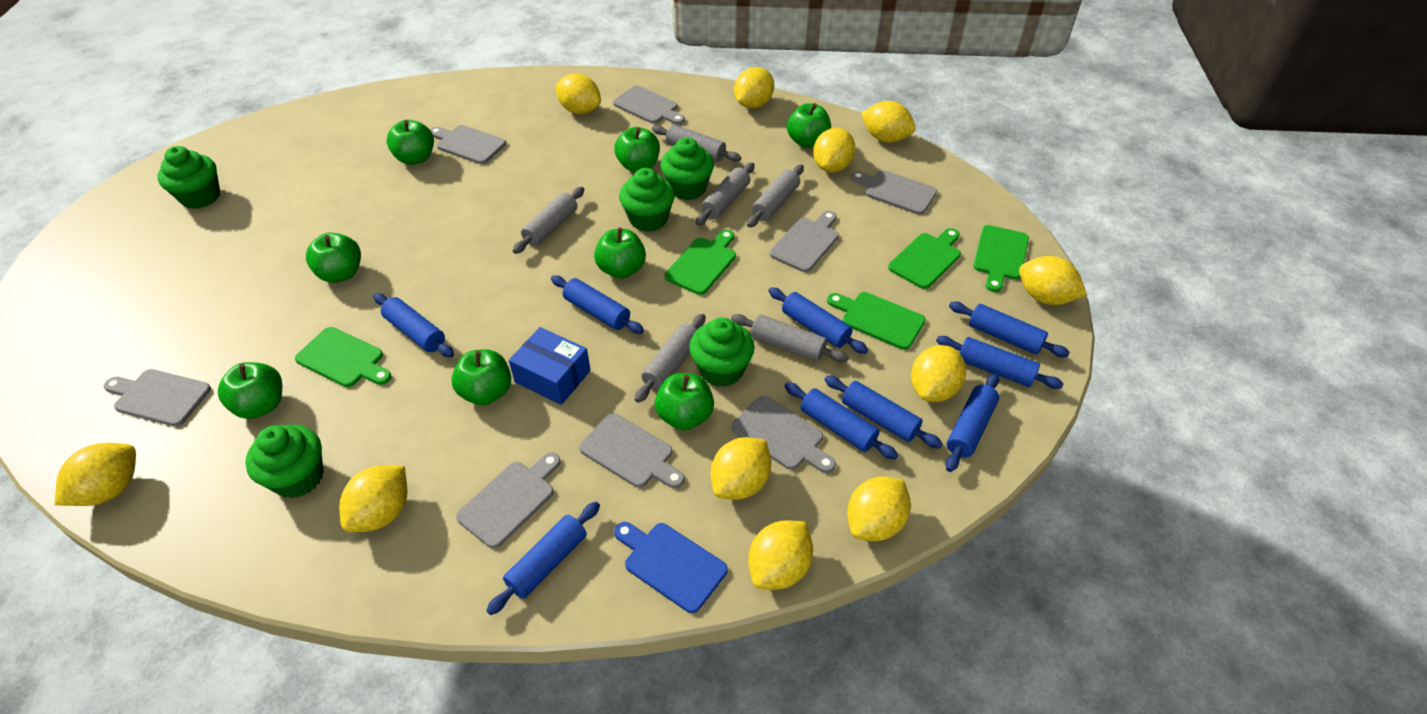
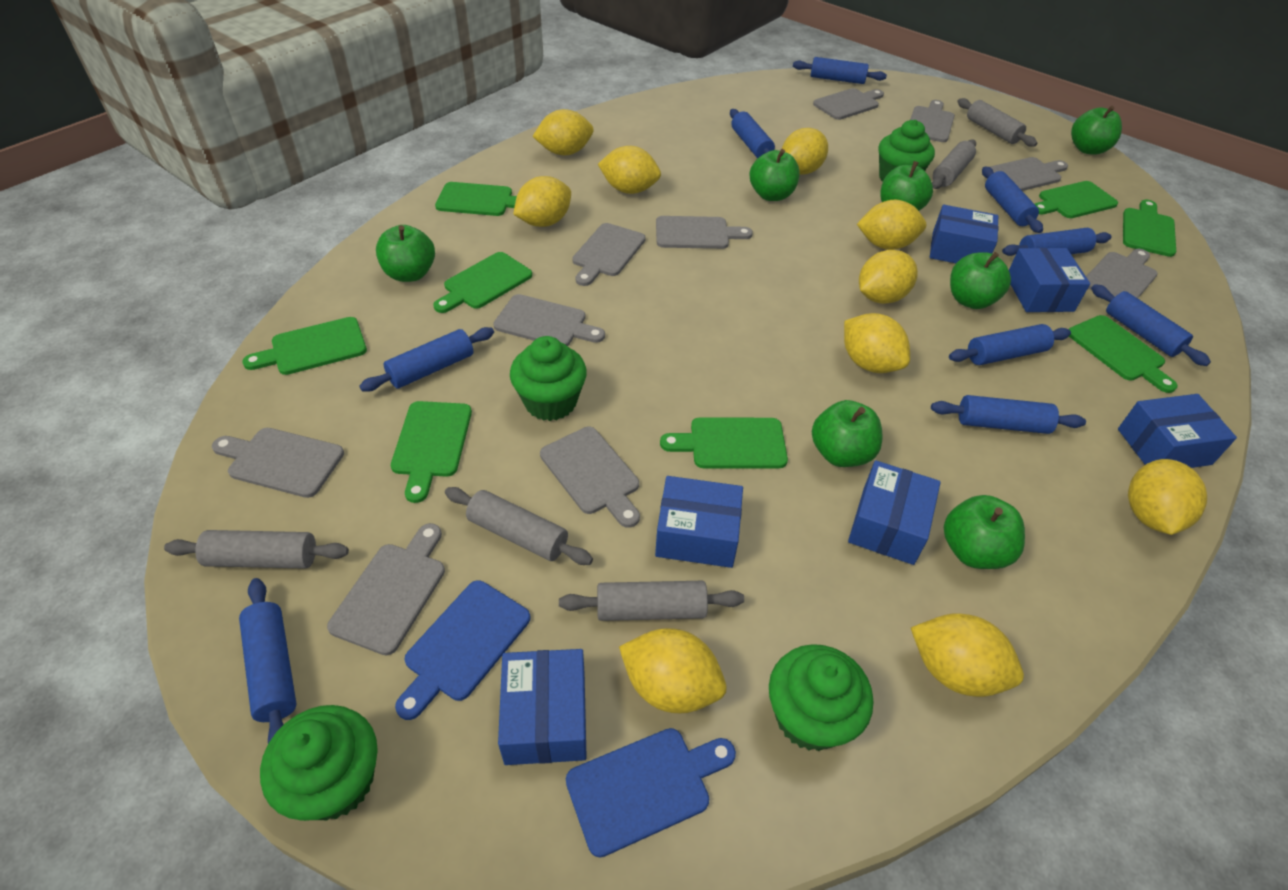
blue box: [509,327,591,405] = 1 -> [498,649,587,765] [655,476,743,568] [848,460,941,565] [930,205,998,263] [1009,248,1090,312] [1118,394,1237,468] = 6
blue cutting board: [614,522,728,613] = 1 -> [395,580,530,720] [566,728,736,857] = 2
green apple: [218,362,282,419] [306,233,361,283] [387,120,434,165] [451,349,511,405] [594,227,646,279] [614,127,660,172] [655,373,714,430] [787,103,831,148] = 8 -> [376,225,435,282] [749,149,800,201] [812,400,882,467] [880,161,933,211] [944,495,1025,569] [950,252,1011,309] [1071,106,1122,155] = 7
green cupcake: [157,146,220,209] [245,425,324,498] [619,168,675,232] [660,137,714,200] [689,317,754,387] = 5 -> [260,705,378,821] [510,336,587,421] [769,644,873,751] [879,120,935,181] = 4
green cutting board: [295,327,391,387] [665,230,736,295] [827,292,926,350] [888,228,961,289] [973,225,1029,292] = 5 -> [242,317,367,375] [391,401,472,503] [433,252,532,313] [435,182,517,216] [660,418,788,468] [1035,181,1118,218] [1069,315,1178,393] [1123,199,1176,257] = 8
grey cutting board: [104,369,211,427] [430,125,506,164] [456,452,561,549] [579,413,684,488] [613,85,685,125] [732,395,836,473] [770,211,839,272] [850,170,937,215] = 8 -> [212,428,344,498] [327,523,445,655] [493,294,605,346] [540,427,640,528] [572,223,646,286] [656,216,753,249] [813,88,884,120] [910,100,955,142] [990,157,1068,191] [1086,249,1158,298] = 10
grey rolling pin: [513,187,584,254] [635,314,706,403] [652,125,741,162] [696,163,755,226] [731,314,849,362] [747,164,804,228] = 6 -> [164,530,349,569] [445,487,593,565] [559,581,744,621] [932,139,976,189] [957,98,1037,146] = 5
yellow lemon: [55,443,136,506] [339,465,407,532] [555,74,601,114] [711,437,771,500] [734,67,774,108] [748,520,813,590] [813,128,855,173] [847,476,911,541] [861,101,915,143] [911,345,966,402] [1019,256,1087,305] = 11 -> [513,176,571,227] [532,109,594,155] [598,146,661,194] [619,628,726,713] [782,128,828,175] [844,313,910,373] [857,200,926,250] [859,250,918,304] [911,614,1024,697] [1128,459,1207,535] = 10

